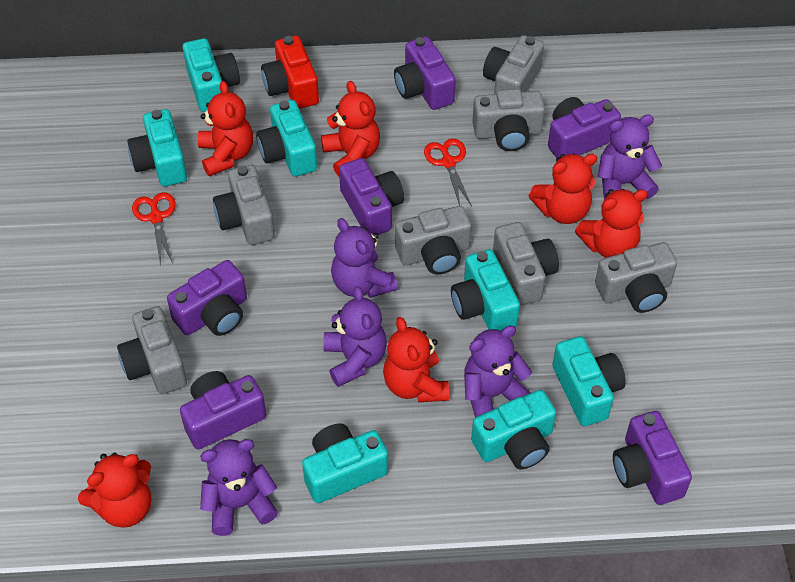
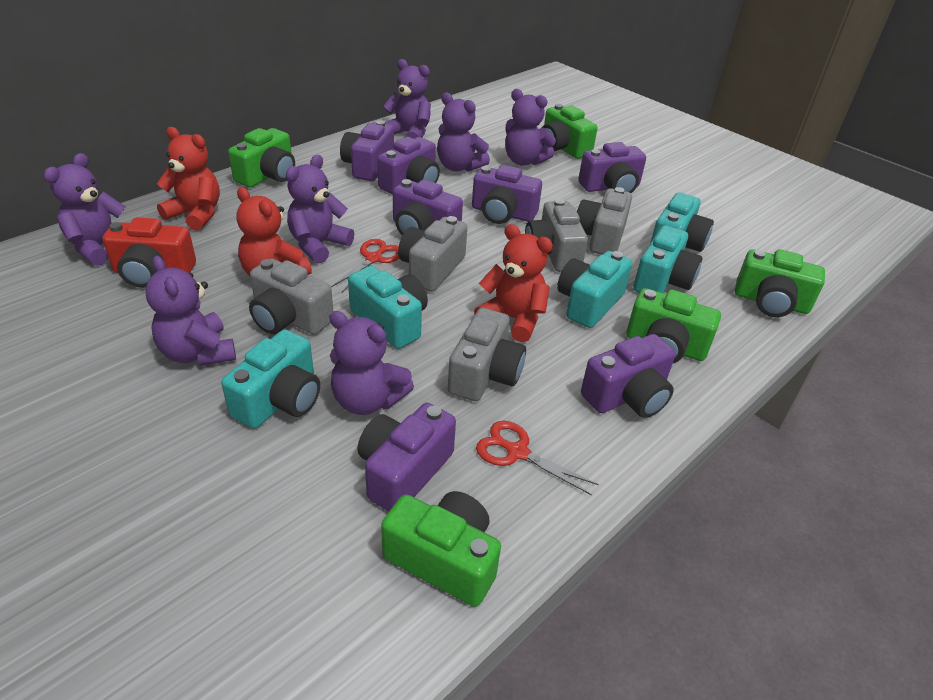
green camera: none = 0 -> [228,128,295,188] [381,491,501,607] [542,104,598,159] [626,288,721,363] [735,249,825,317] = 5
grey camera: [117,306,187,394] [213,165,275,245] [395,206,472,274] [472,89,545,151] [483,35,544,94] [493,222,559,305] [595,242,677,313] = 7 -> [249,258,333,335] [398,216,467,292] [448,308,526,401] [525,199,588,272] [577,187,632,255] = 5
purple camera: [167,260,247,336] [180,371,266,449] [339,158,404,235] [394,37,456,110] [548,97,621,158] [613,411,692,505] = 6 -> [340,120,394,181] [357,403,456,512] [377,137,440,194] [393,179,463,235] [472,165,542,224] [578,142,646,193] [581,334,675,418] = 7
purple teddy bear: [200,439,278,536] [323,286,387,387] [331,218,398,298] [464,325,532,418] [598,114,662,199] = 5 -> [44,153,126,266] [145,256,236,366] [286,155,354,263] [329,311,414,415] [383,59,431,139] [437,93,490,172] [505,89,556,166] = 7
red teddy bear: [78,452,151,528] [198,81,253,176] [321,81,380,176] [383,317,449,402] [529,153,597,224] [575,189,648,258] = 6 -> [156,127,220,230] [236,187,312,276] [474,224,553,342] = 3
turquoise camera: [127,109,187,187] [183,38,240,112] [256,100,317,177] [302,424,388,503] [451,249,520,331] [471,390,556,469] [552,336,626,426] = 7 -> [221,330,320,429] [348,266,428,349] [557,251,632,328] [633,225,702,293] [650,192,714,252] = 5

